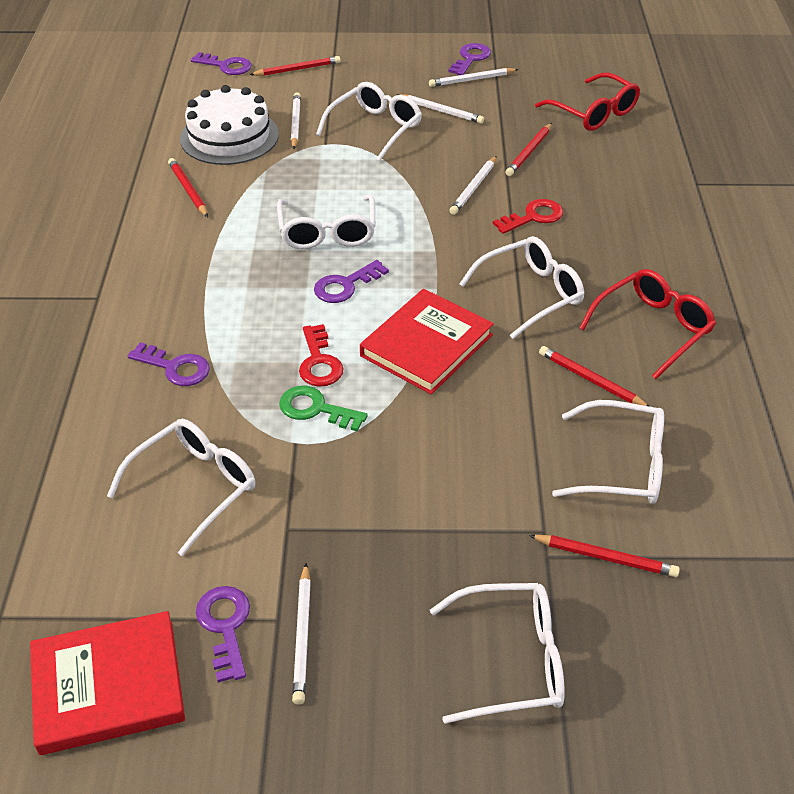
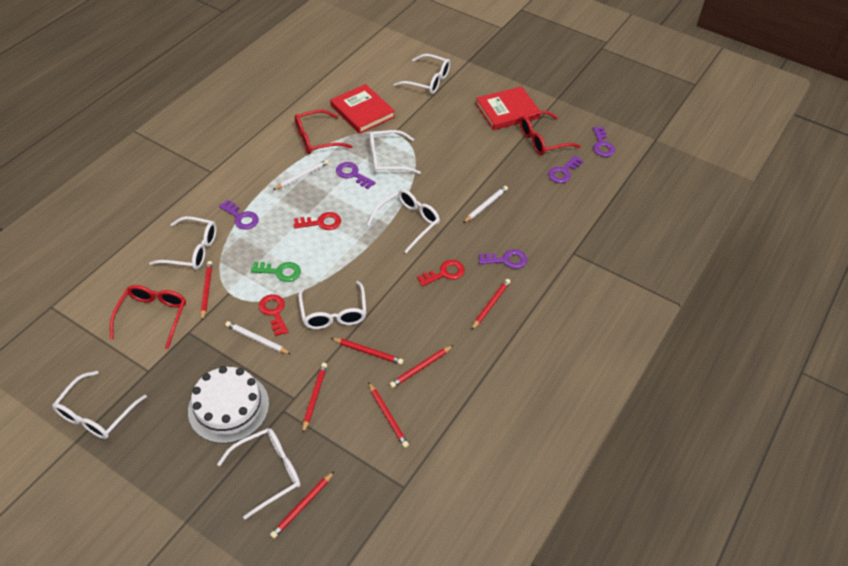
red glasses: [535,73,640,131] [579,269,716,379] = 2 -> [110,285,186,349] [295,110,352,154] [520,111,581,155] = 3
red key: [299,324,344,387] [493,199,563,234] = 2 -> [259,294,288,336] [294,212,341,230] [417,260,465,286] = 3
red pencil: [168,158,208,217] [249,56,341,76] [505,123,552,176] [529,535,680,577] [539,346,649,406] = 5 -> [201,261,212,321] [270,472,334,538] [302,363,327,433] [331,338,403,365] [368,382,409,448] [390,345,453,388] [471,279,510,330] = 7
white glasses: [107,419,255,556] [277,194,375,249] [316,82,422,162] [430,583,565,724] [459,236,584,339] [552,400,664,504] = 6 -> [52,371,147,439] [149,216,217,270] [217,428,301,519] [298,281,366,329] [367,189,440,253] [369,130,421,174] [394,54,450,94] = 7
white pencil: [291,92,301,149] [292,563,311,704] [397,94,484,124] [429,68,519,87] [450,156,497,215] = 5 -> [225,321,291,354] [273,159,329,190] [463,186,508,223] = 3

